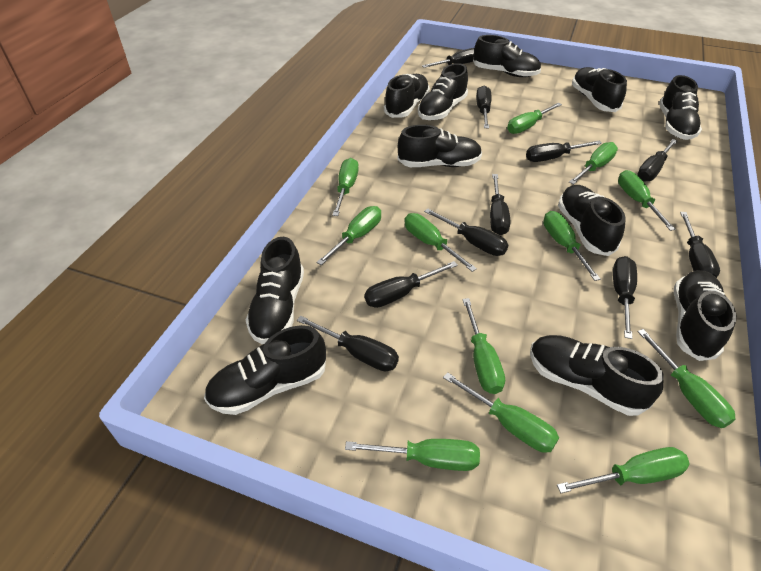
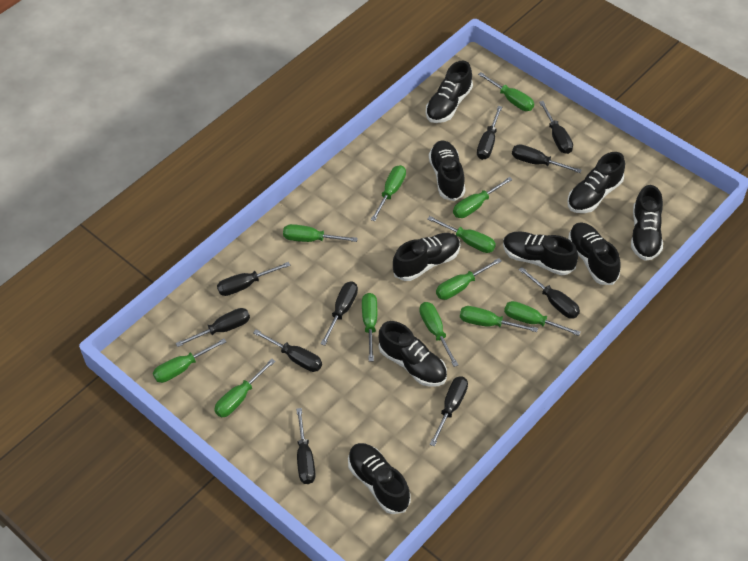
black shoe: [204,325,326,415] [246,237,304,344] [384,74,430,118] [398,125,482,167] [418,63,468,120] [473,35,541,77] [530,335,664,416] [558,185,626,256] [572,67,627,112] [659,75,702,140] [674,270,736,361] = 11 -> [348,443,411,514] [379,321,447,387] [393,233,460,281] [426,61,473,123] [429,141,465,201] [503,231,578,276] [567,152,625,213] [568,222,621,285] [631,185,663,261] = 9

